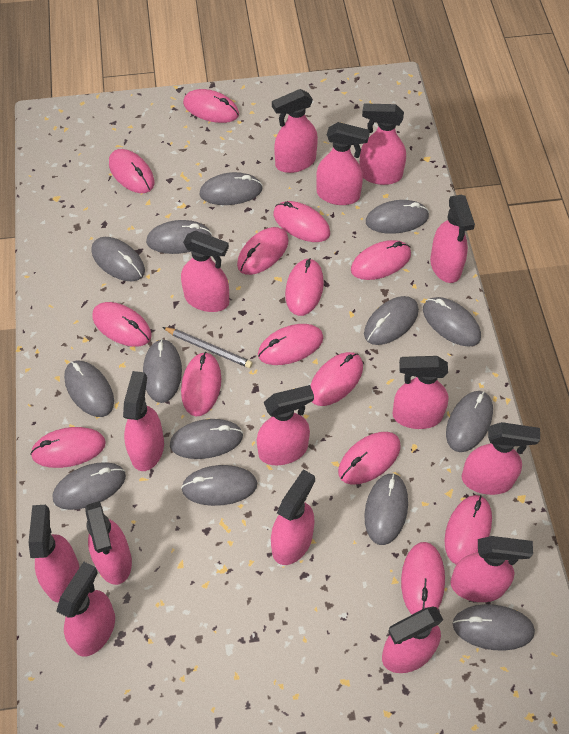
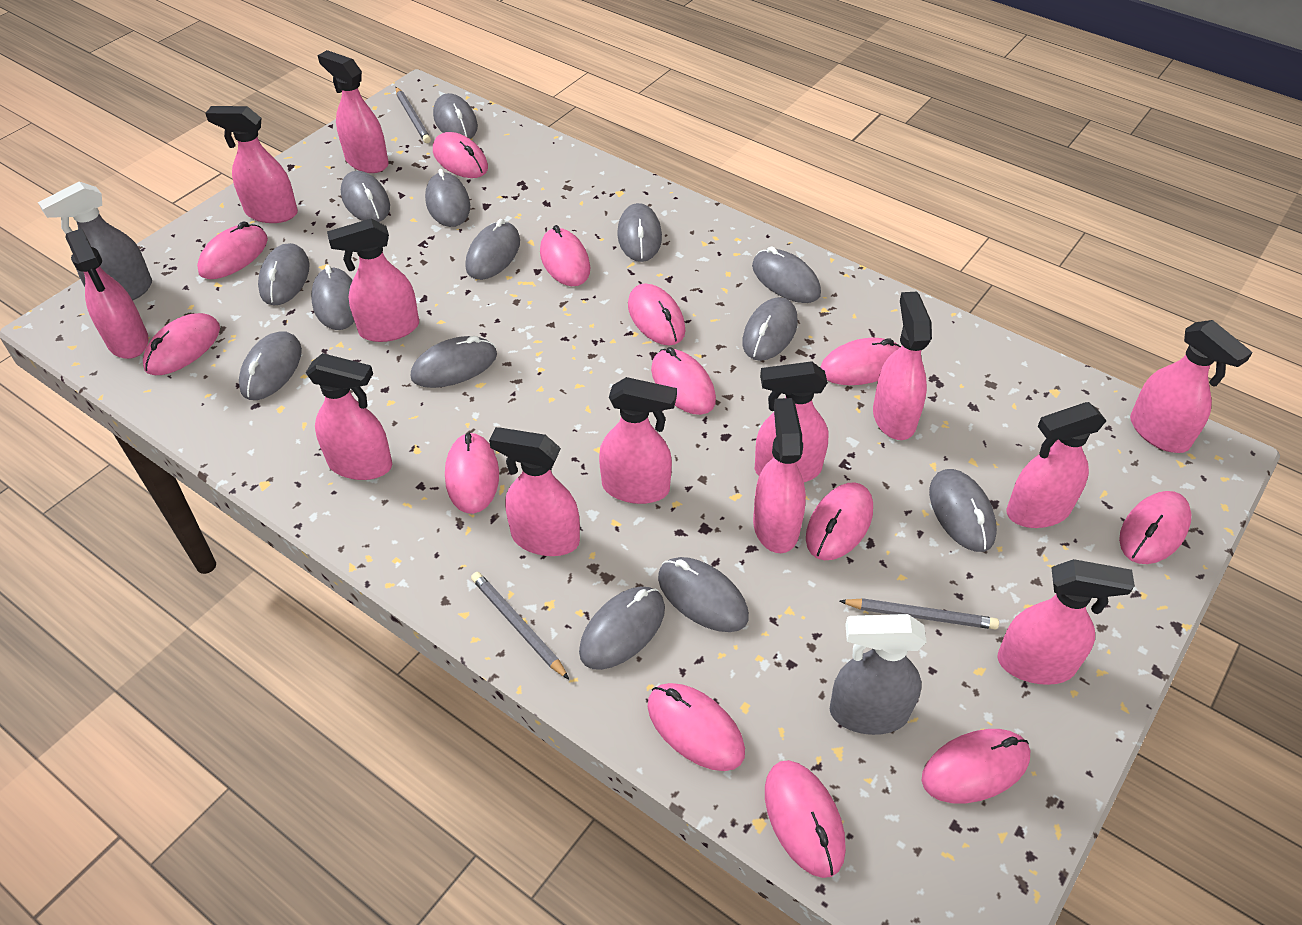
grey pencil: [162,327,253,368] = 1 -> [396,87,431,143] [471,572,569,679] [840,598,999,630] = 3
grey spray bottle: none = 0 -> [38,182,152,300] [830,614,927,735] = 2
pink mouse: [30,427,106,468] [92,302,151,347] [109,149,154,193] [181,352,221,417] [183,89,239,123] [237,227,289,275] [258,324,323,365] [273,201,330,242] [285,258,324,316] [310,352,363,406] [338,432,401,485] [351,240,411,280] [401,542,445,615] [445,495,492,565] = 14 -> [143,313,220,375] [197,221,268,279] [433,132,488,178] [445,432,499,514] [540,225,590,286] [628,284,686,345] [648,683,745,771] [651,347,716,415] [765,760,846,878] [806,482,873,560] [820,338,901,385] [921,729,1030,803] [1119,491,1191,564] = 13
pink spray bottle: [29,505,80,603] [56,562,115,657] [85,501,132,585] [123,371,164,471] [181,231,229,312] [257,385,314,465] [271,469,315,565] [272,89,318,173] [316,122,370,205] [360,103,406,185] [382,607,443,673] [392,356,449,429] [430,195,475,283] [450,536,533,602] [462,422,540,495] = 15 -> [65,228,149,359] [205,106,298,223] [306,353,392,480] [318,50,389,173] [327,219,419,342] [489,427,580,556] [599,377,677,504] [753,398,806,553] [755,361,828,482] [873,292,932,440] [997,559,1135,685] [1007,402,1106,528] [1130,320,1253,453] = 13

